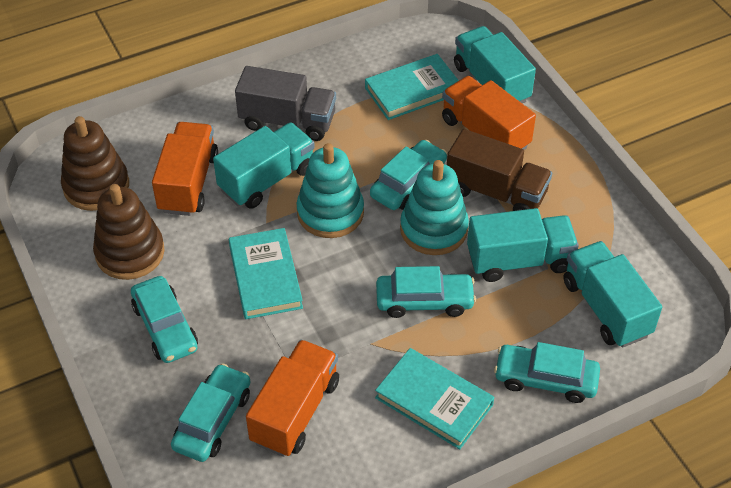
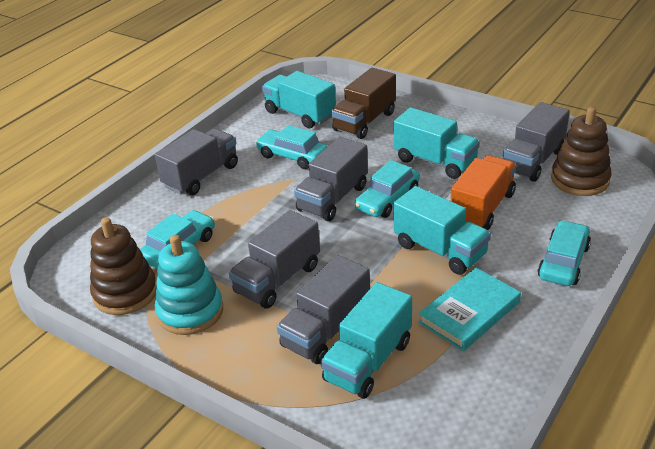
grey truck: [235,66,336,141] = 1 -> [155,128,238,195] [229,210,320,309] [277,255,370,364] [294,137,368,221] [503,102,570,182] = 5
orange truck: [152,122,218,216] [246,340,339,457] [442,76,536,150] = 3 -> [451,155,516,230] = 1
turquoise book: [229,228,303,319] [365,54,459,120] [375,348,494,450] = 3 -> [419,268,521,351] = 1
turquoise car: [131,276,198,363] [171,363,251,462] [370,140,447,210] [376,266,476,318] [494,342,600,403] = 5 -> [140,210,215,269] [255,125,328,169] [354,160,420,218] [538,220,591,286] = 4
turquoise stacking toy: [296,143,364,238] [400,160,469,255] = 2 -> [155,235,223,335] = 1

